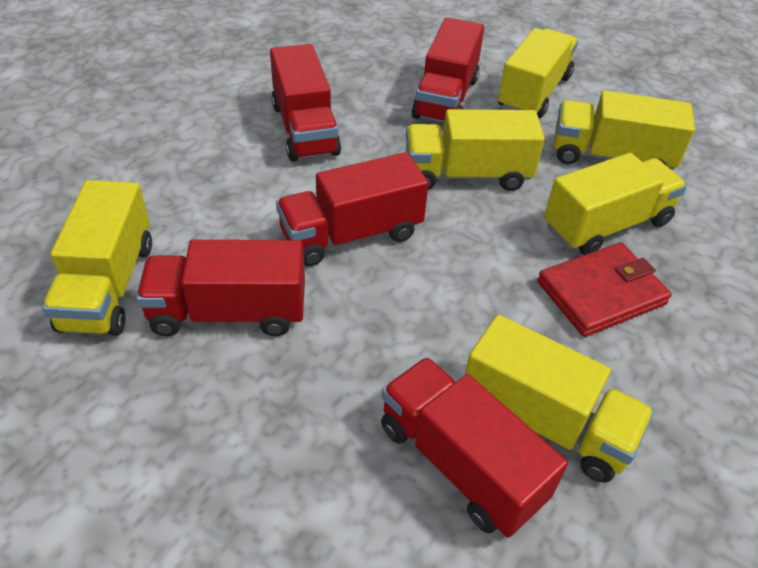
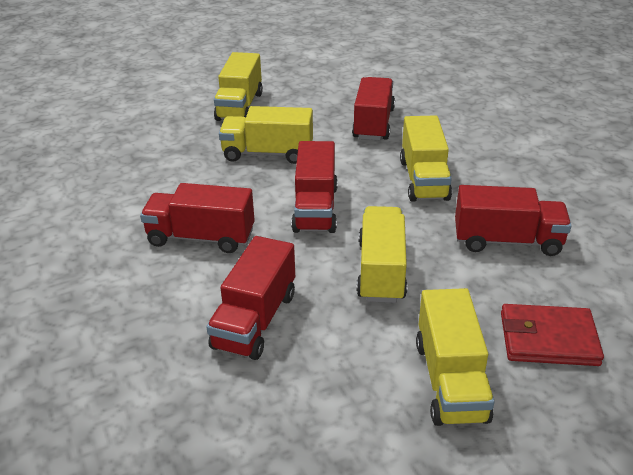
yellow truck: [42,180,152,336] [406,109,545,191] [465,315,654,483] [498,28,578,118] [544,153,687,255] [554,90,695,170] = 6 -> [214,52,263,121] [219,106,313,164] [356,206,407,303] [400,115,452,202] [416,288,495,426] = 5

